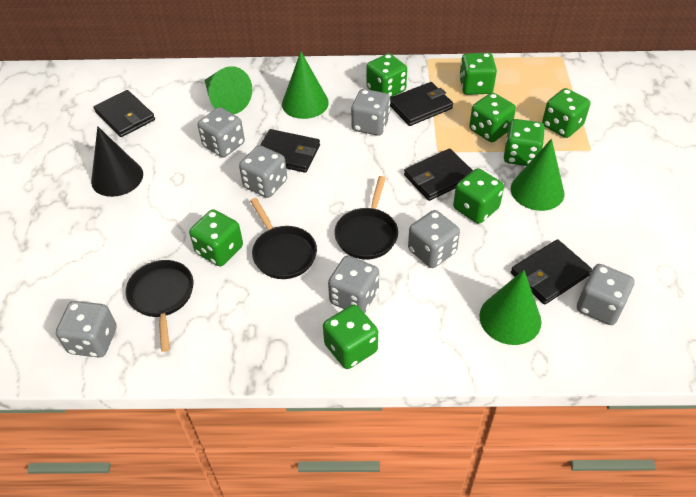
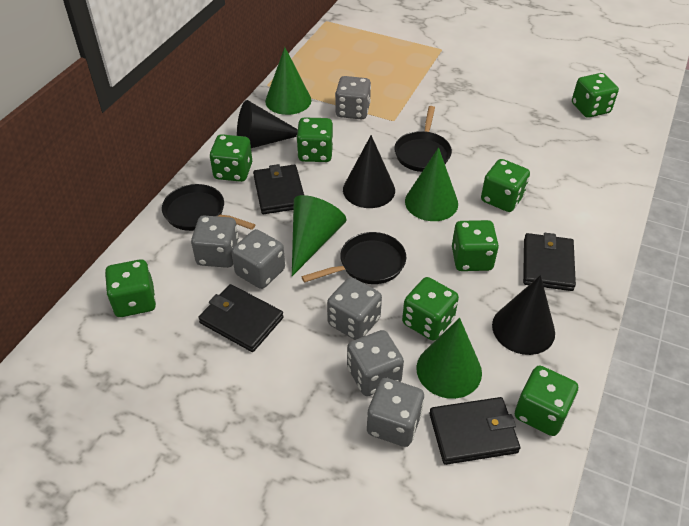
black cone: [91,126,143,197] = 1 -> [237,100,298,148] [343,135,395,208] [492,275,555,355] = 3
black wallet: [94,90,155,137] [260,129,320,173] [390,82,453,126] [404,148,473,201] [511,239,592,305] = 5 -> [198,284,284,352] [253,164,304,214] [429,397,520,465] [523,233,576,291] = 4
grey dice: [56,301,117,358] [198,107,245,157] [239,145,287,198] [328,256,379,313] [351,89,390,136] [408,210,460,268] [577,264,635,325] = 7 -> [191,216,239,268] [231,229,285,289] [327,277,382,340] [335,76,371,120] [347,330,404,396] [367,378,424,447] = 6

